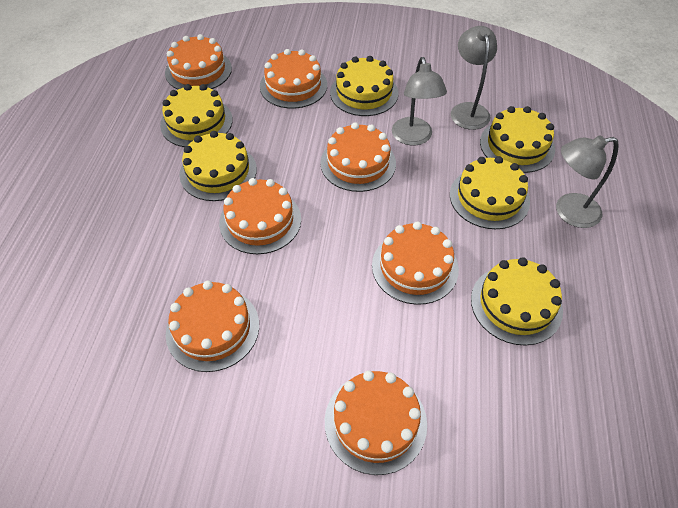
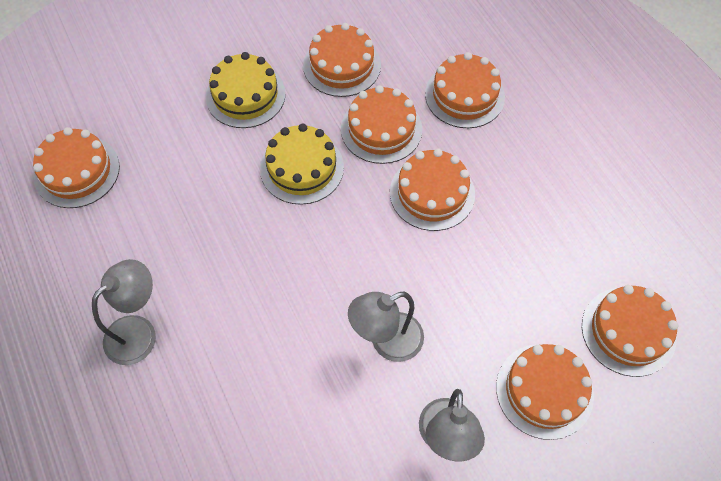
yellow cake: [160,84,233,147] [179,131,257,201] [330,56,398,116] [450,156,530,229] [471,257,563,346] [480,106,555,173] = 6 -> [206,52,286,128] [260,123,344,205] = 2

